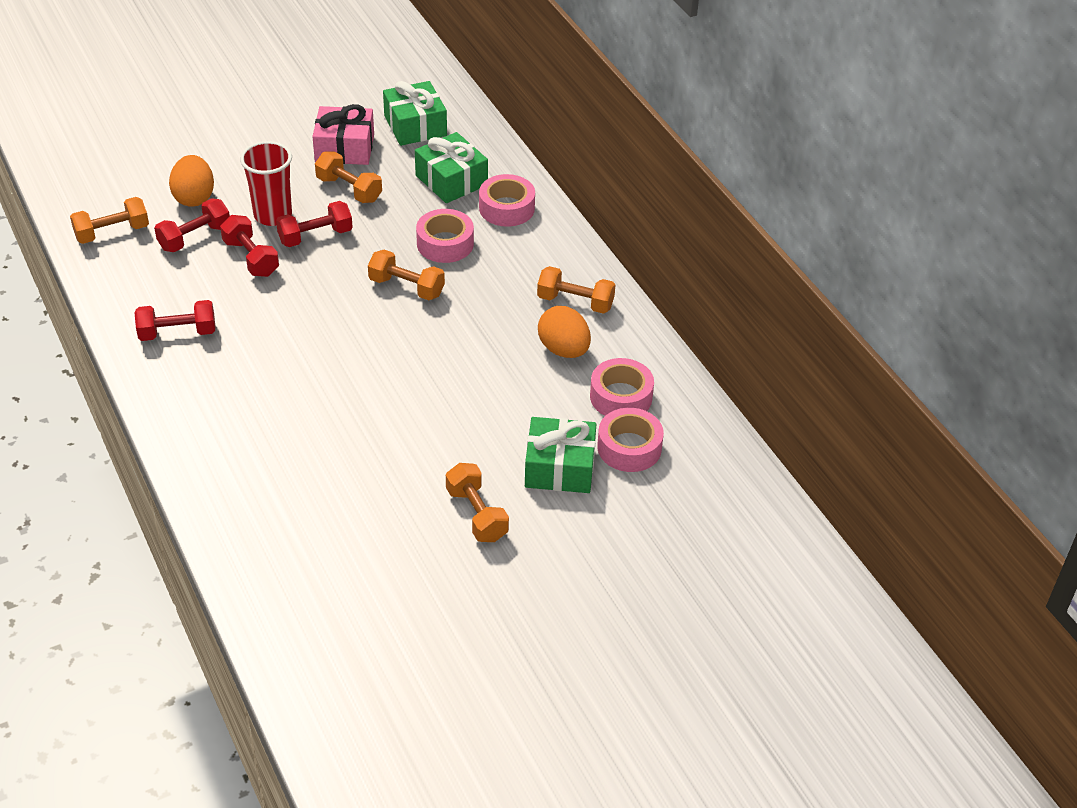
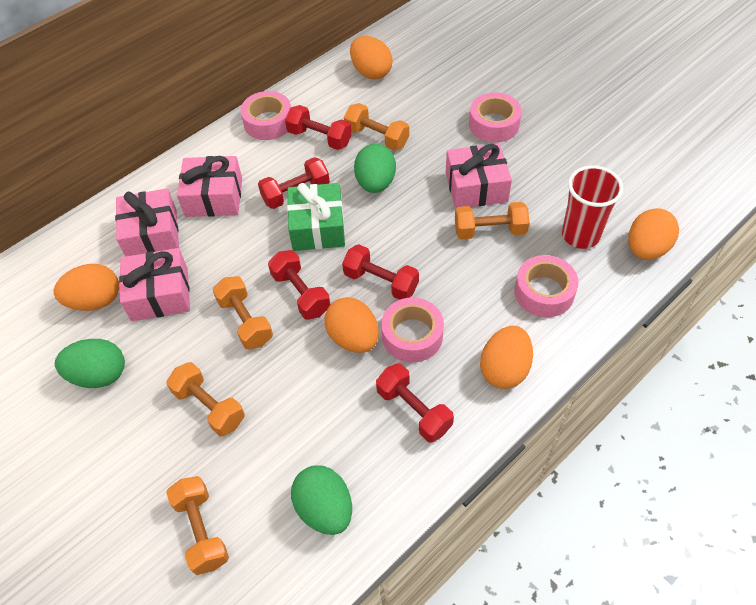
green egg: none = 0 -> [55,339,125,388] [291,465,352,535] [354,144,396,193] = 3
green gift: [383,81,447,146] [415,132,488,203] [525,417,596,493] = 3 -> [287,183,345,251] = 1
orange egg: [169,155,214,207] [538,306,591,358] = 2 -> [53,264,119,311] [324,297,379,353] [350,36,393,79] [480,326,533,389] [628,208,679,260] = 5
pink gift: [312,104,374,165] = 1 -> [115,188,179,257] [119,248,190,321] [177,156,242,217] [446,143,512,209] = 4
red dumbbell: [135,300,216,341] [154,198,230,252] [220,215,279,277] [276,201,353,247] = 4 -> [258,157,330,209] [268,250,330,320] [285,105,352,150] [342,244,419,300] [376,363,454,443] = 5

